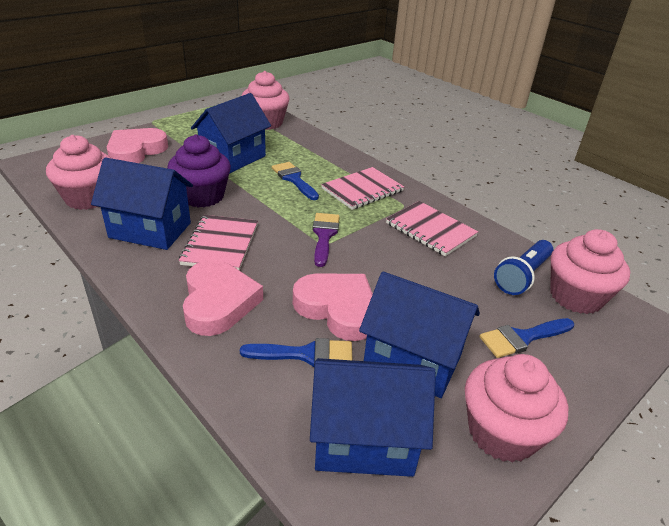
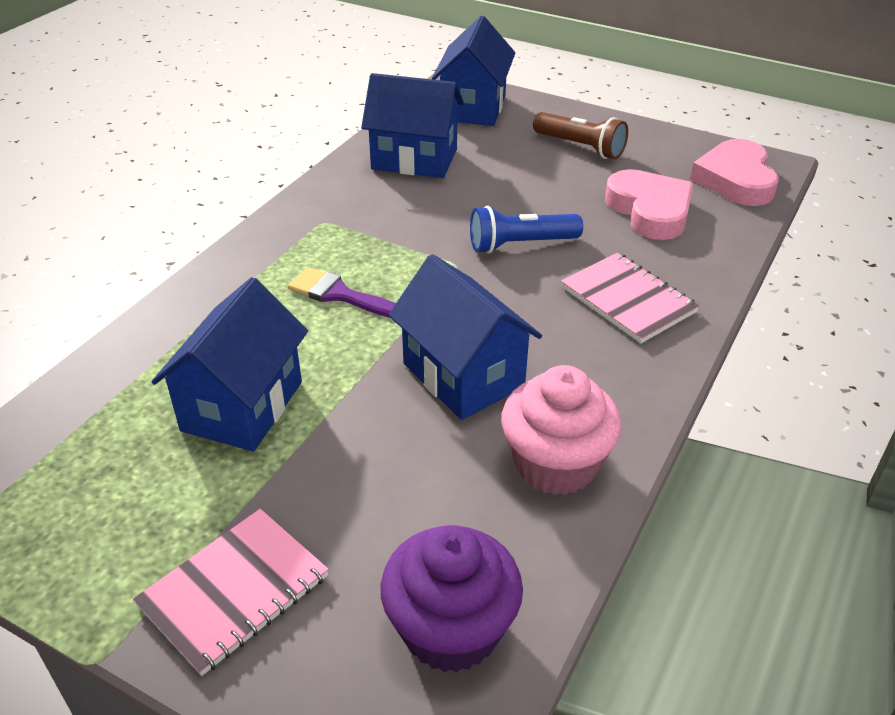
blue brush: [240,338,352,367] [272,162,319,200] [480,318,574,358] = 3 -> none = 0
brown flashlight: none = 0 -> [533,112,628,159] = 1
pink cupcake: [46,135,112,210] [242,71,290,130] [465,354,568,463] [550,229,630,314] = 4 -> [501,365,622,495] = 1
pink heart: [107,128,168,163] [183,259,263,336] [293,273,373,341] = 3 -> [605,169,693,240] [690,139,779,206] = 2
pink notebook: [179,215,258,271] [321,167,404,210] [386,201,478,256] = 3 -> [133,509,329,676] [561,253,699,343] = 2

